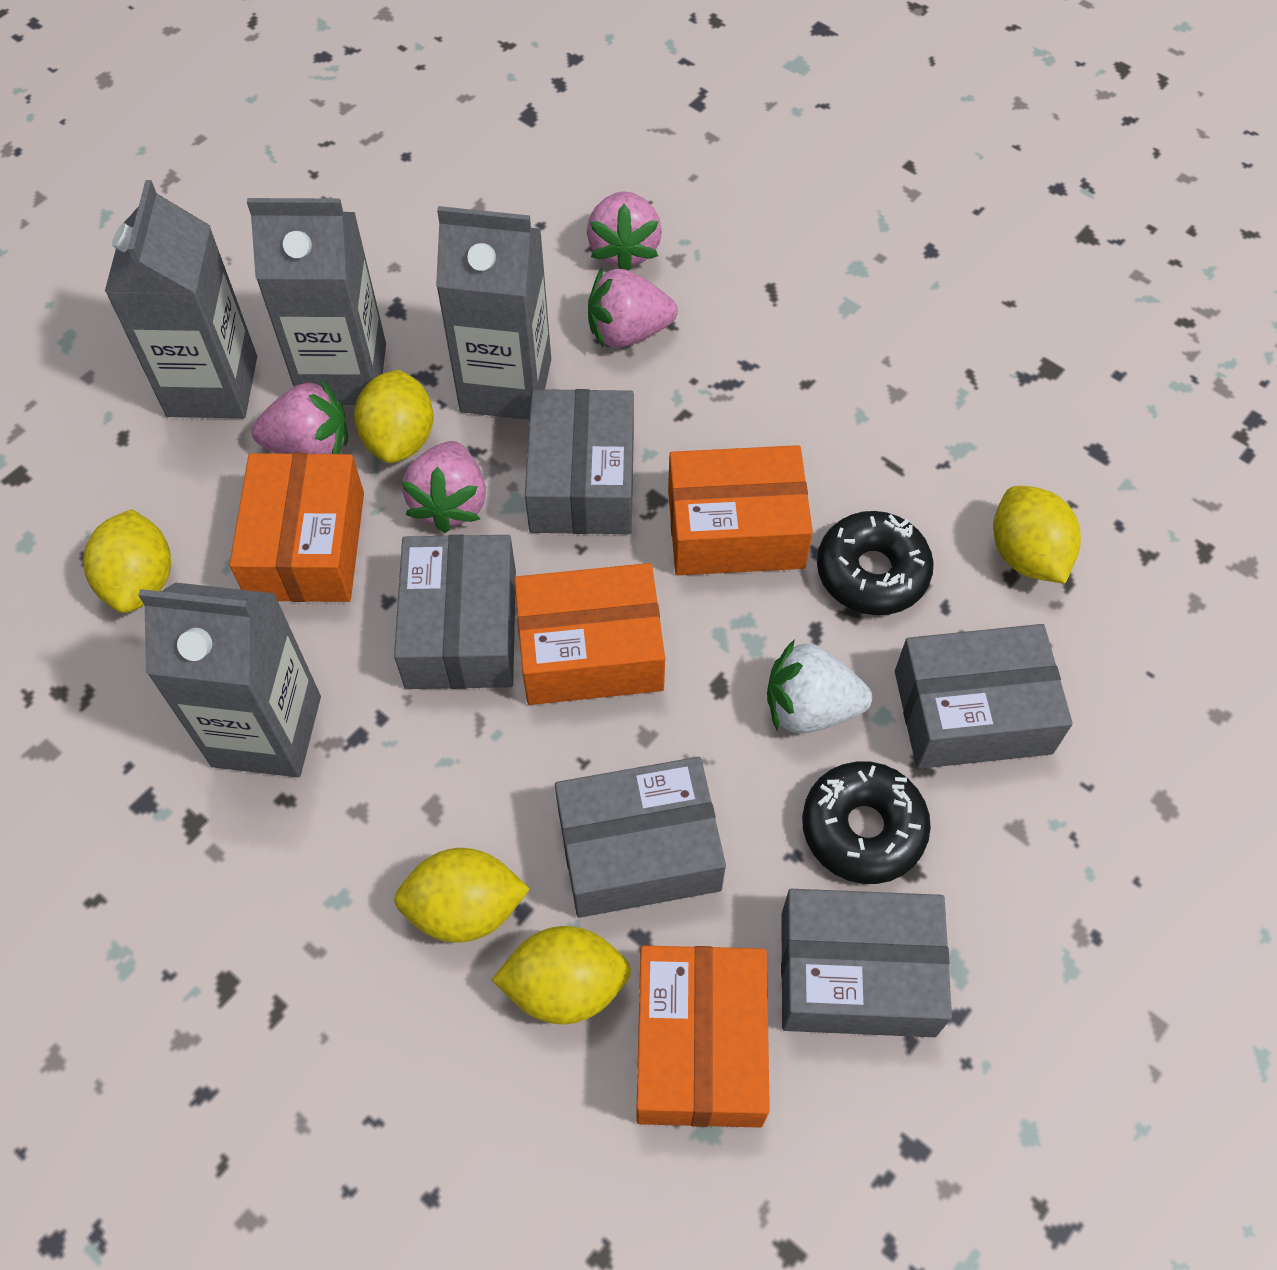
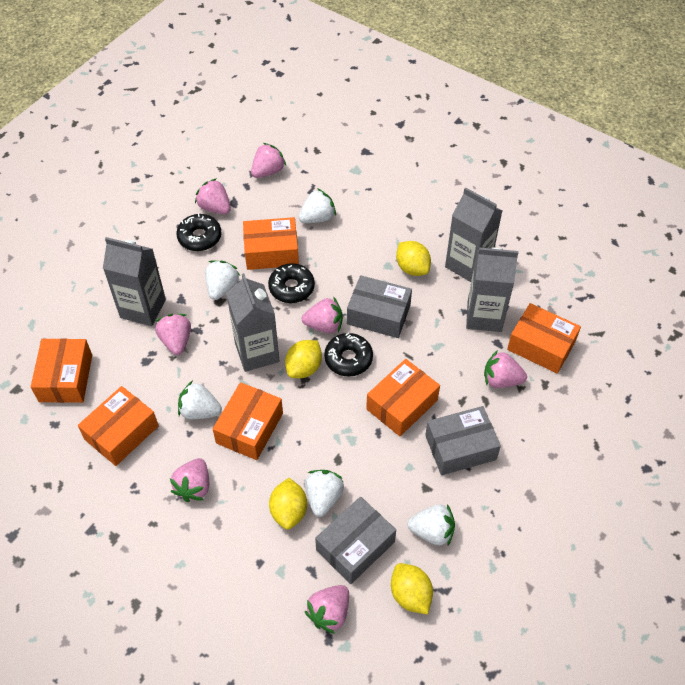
black donut: [802,761,931,884] [817,511,934,615] = 2 -> [177,213,221,251] [268,263,315,303] [324,332,373,377] = 3
grey box: [394,535,516,689] [525,389,634,534] [555,757,726,918] [781,889,952,1037] [895,624,1073,769] = 5 -> [315,497,396,584] [347,275,412,338] [425,406,501,475] = 3
orange box: [229,453,364,602] [514,563,665,705] [637,945,770,1128] [668,445,813,575] = 4 -> [31,338,92,403] [78,386,159,466] [213,382,283,460] [243,217,299,270] [366,359,440,436] [507,303,581,374] = 6
pink strawberry: [251,379,348,454] [401,441,486,533] [587,191,662,271] [588,267,678,348] = 4 -> [155,314,191,355] [170,458,209,502] [195,178,231,214] [251,143,286,178] [302,297,343,333] [305,585,349,634] [484,350,527,388] = 7
white strawberry: [767,639,872,734] = 1 -> [178,381,222,419] [205,260,240,300] [299,188,336,223] [305,470,344,517] [407,504,455,545] = 5
yellow lemon: [83,509,171,613] [354,370,433,463] [394,848,530,942] [492,926,631,1024] [993,486,1081,583] = 5 -> [269,478,307,530] [285,340,322,378] [391,563,433,615] [396,241,431,276] = 4

